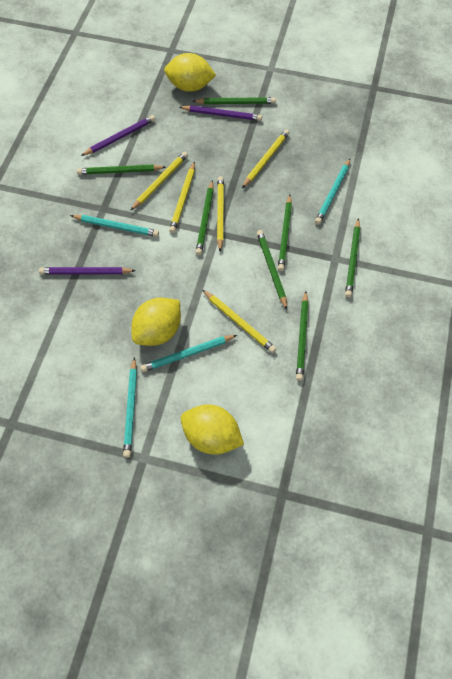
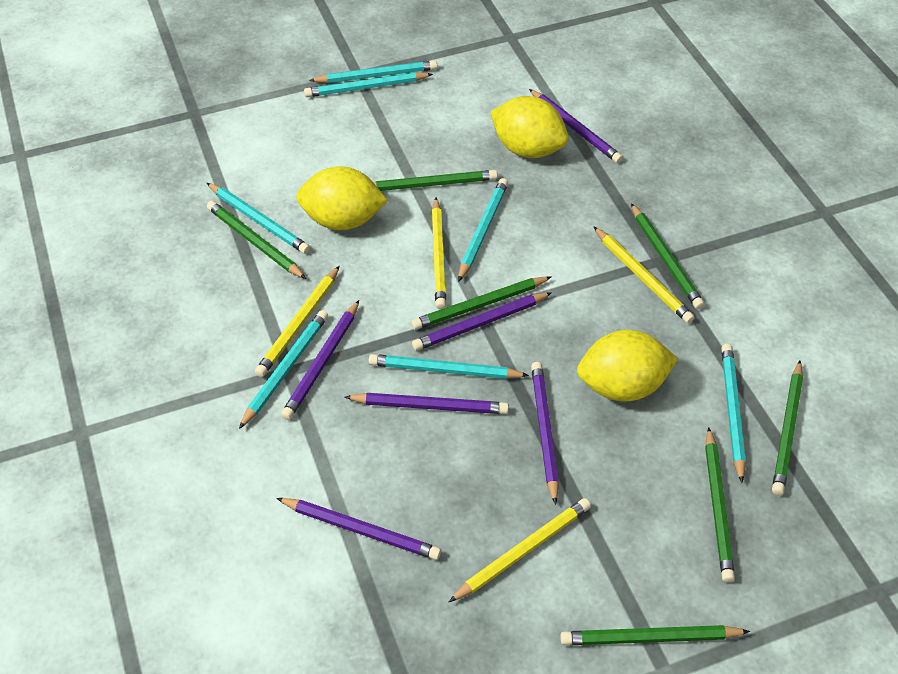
purple pencil: [39,267,136,275] [81,115,155,156] [179,106,262,121] = 3 -> [276,498,441,560] [281,300,359,420] [345,393,509,414] [412,292,552,351] [529,89,623,163] [531,362,559,505] = 6
turquoise pencil: [70,215,159,237] [123,357,137,458] [140,335,237,372] [315,159,350,225] = 4 -> [207,183,310,254] [239,310,328,429] [304,72,433,97] [309,60,437,83] [369,354,529,379] [458,178,508,282] [721,344,746,483] = 7
yellow pencil: [130,152,188,211] [169,161,195,233] [203,290,276,353] [217,176,224,251] [242,129,290,188] = 5 -> [255,266,340,377] [432,198,446,310] [449,498,591,602] [593,226,695,324] = 4

